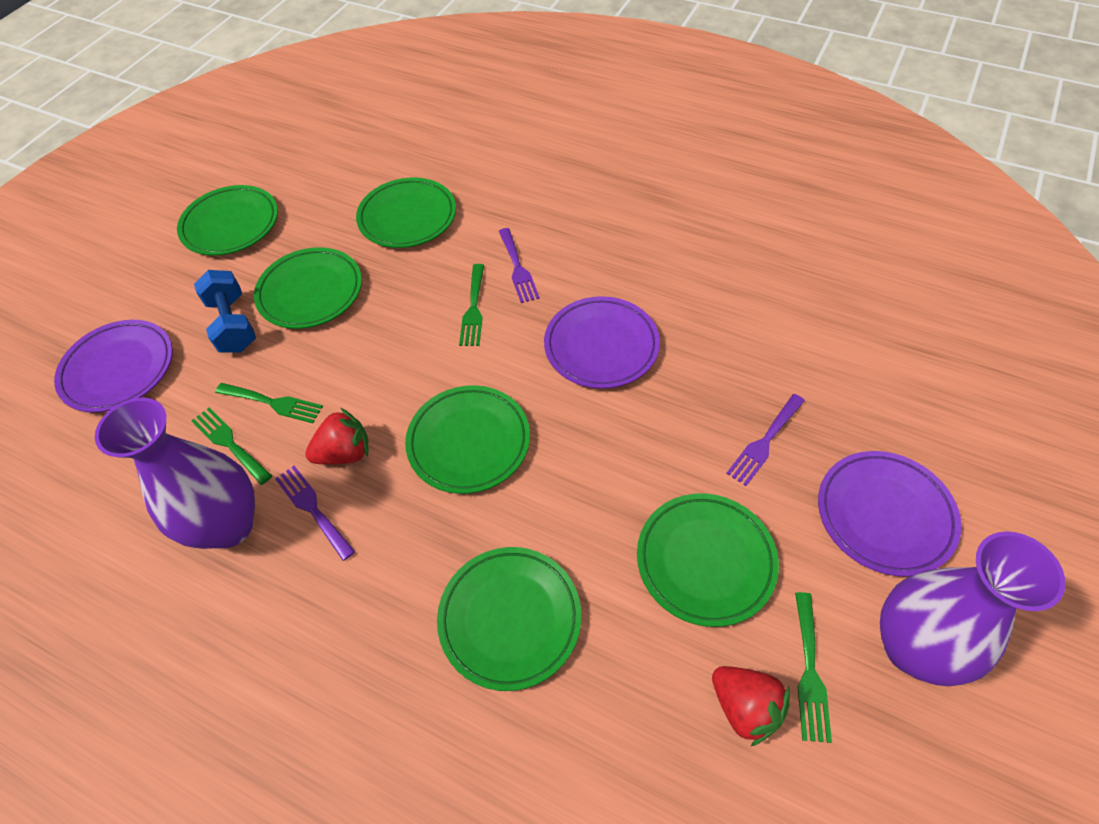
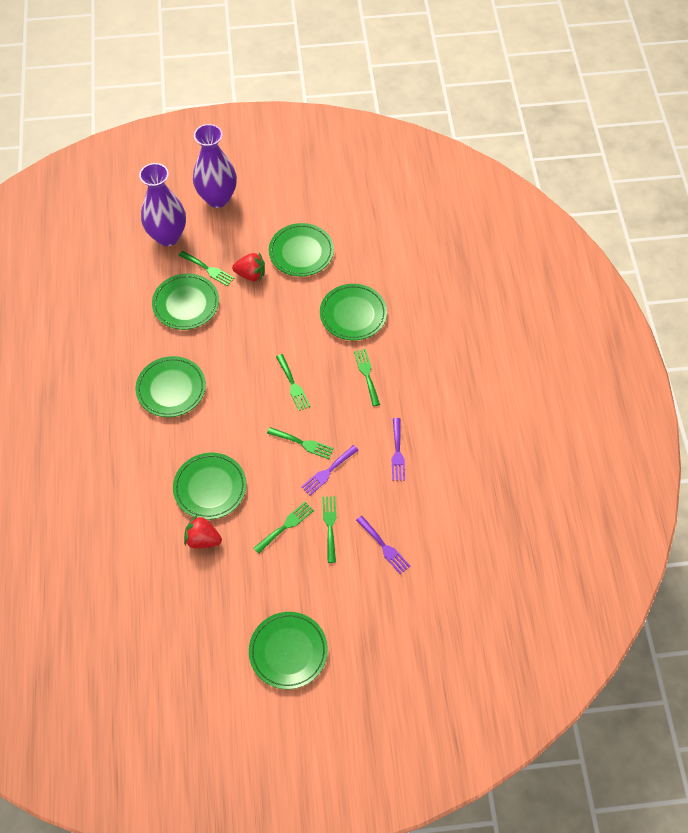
blue dumbbell: [194,270,256,353] = 1 -> none = 0
green fork: [191,408,272,485] [215,383,323,423] [459,264,484,346] [795,592,832,743] = 4 -> [179,251,234,286] [254,502,314,554] [267,427,334,459] [276,354,310,411] [322,496,336,563] [354,349,380,406] = 6
purple plate: [54,320,173,413] [544,296,660,389] [818,451,962,577] = 3 -> none = 0

